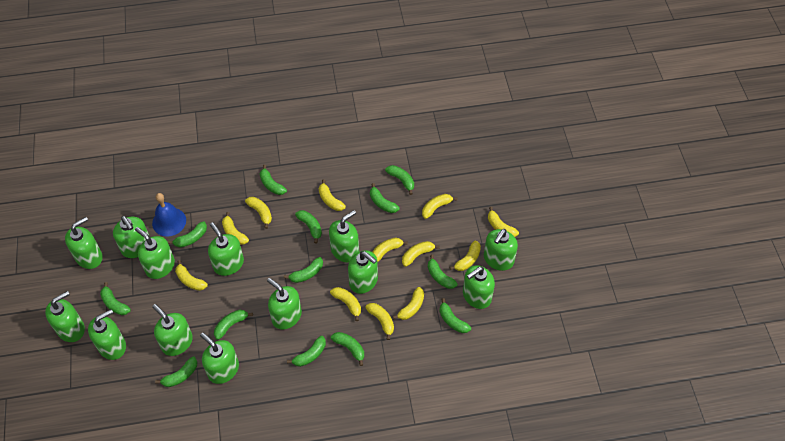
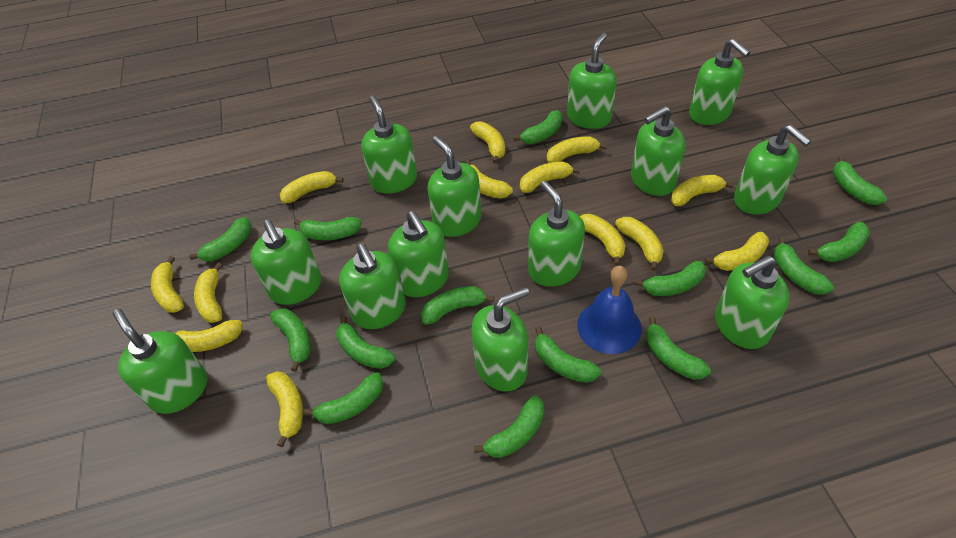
green banana: [100,282,131,315] [155,357,197,387] [168,221,207,248] [214,310,253,340] [260,165,287,195] [284,257,323,283] [287,336,326,367] [295,210,322,244] [331,332,364,366] [370,183,400,213] [385,165,414,195] [428,255,458,289] [439,298,471,333] = 13 -> [189,217,252,261] [270,309,311,372] [294,217,362,240] [304,372,384,424] [336,316,395,369] [421,286,494,325] [474,395,544,458] [513,110,563,144] [535,327,601,383] [635,261,706,296] [646,317,711,380] [774,237,834,295] [808,222,870,262] [833,156,887,205] = 14
yellow banana: [175,260,208,291] [222,212,249,245] [245,197,272,229] [319,179,346,211] [330,287,361,321] [365,303,394,340] [373,237,408,262] [393,287,424,320] [402,241,440,267] [422,194,457,219] [449,240,481,271] [488,207,519,237] = 12 -> [151,256,184,313] [167,320,243,352] [194,263,223,323] [266,371,303,448] [280,171,344,203] [465,160,513,199] [470,122,505,164] [520,161,580,193] [547,136,607,163] [580,214,626,266] [615,217,664,271] [671,175,734,206] [705,232,769,271] = 13

